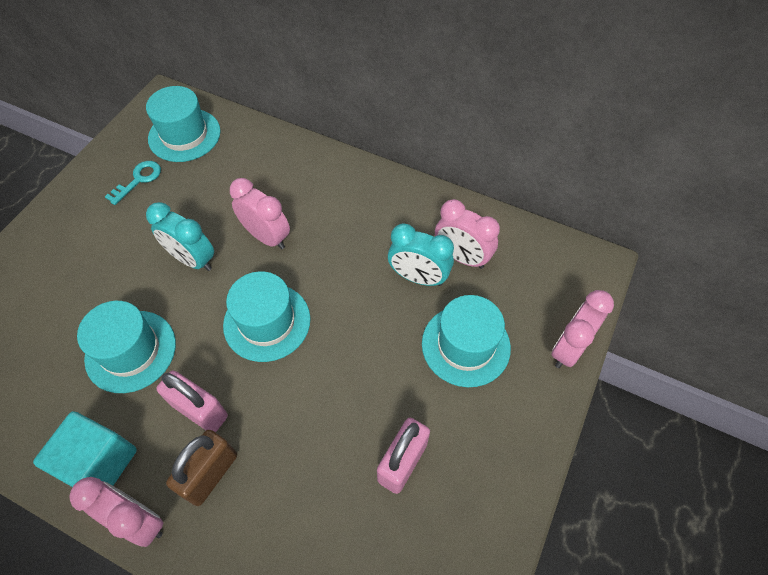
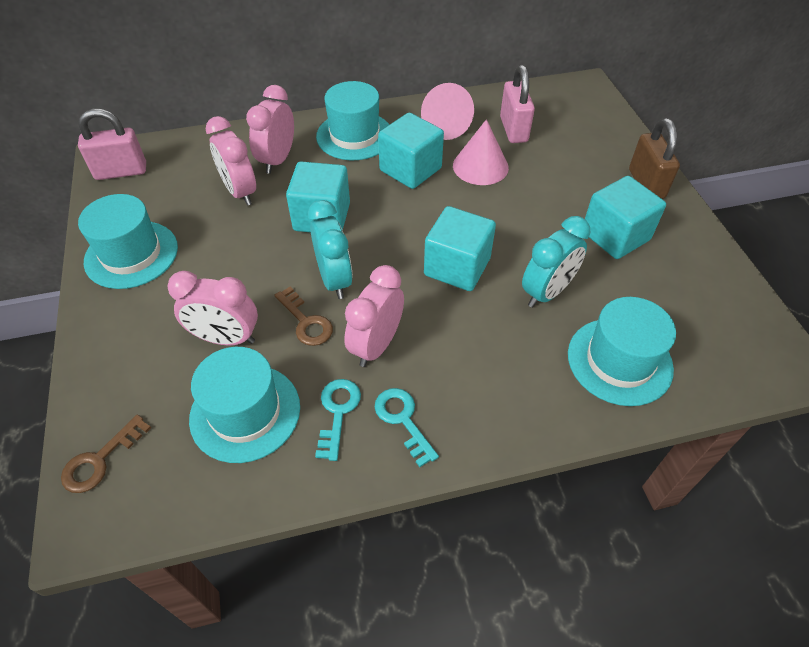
brown key: none = 0 -> [61,415,151,493] [275,286,333,346] = 2
pink cone: none = 0 -> [421,83,474,140] [453,119,509,185] = 2
turquoise cube: [33,411,137,487] = 1 -> [286,162,350,232] [378,113,444,189] [424,206,496,291] [585,176,666,259] = 4
turquoise key: [105,161,161,205] = 1 -> [315,379,361,461] [375,388,439,467] = 2

